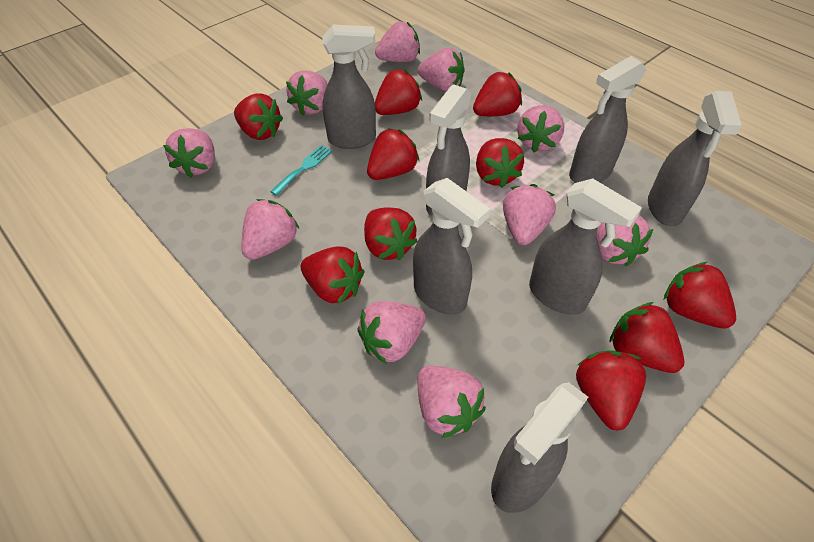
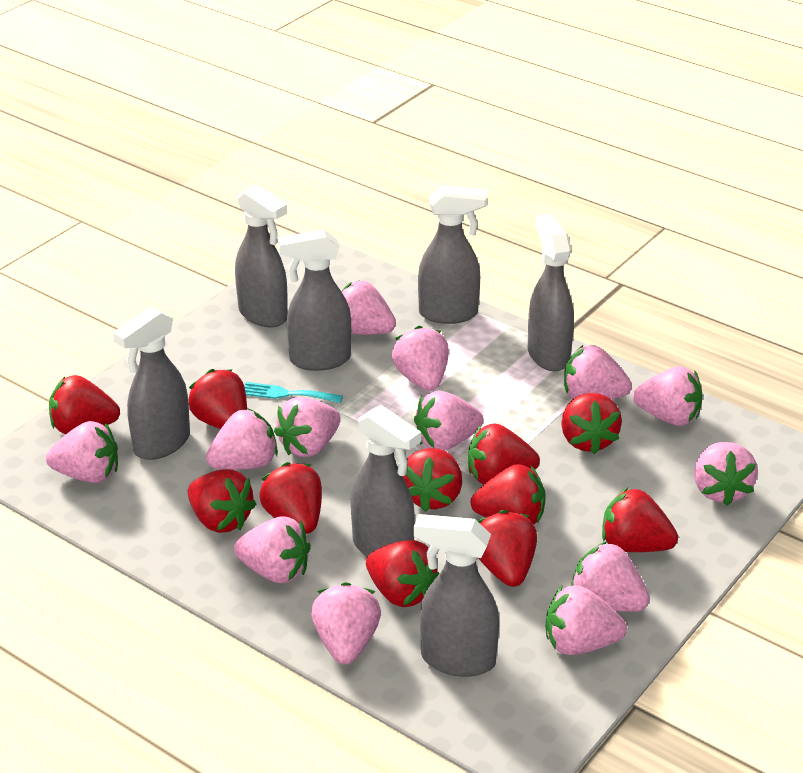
pink strawberry: [163,128,215,178] [241,199,299,260] [286,70,328,116] [357,301,426,364] [375,21,420,62] [418,48,465,92] [418,366,486,438] [503,184,556,245] [517,105,564,152] [597,215,653,266] = 10 -> [46,421,118,483] [206,409,278,470] [234,516,311,583] [274,397,341,457] [311,582,381,664] [341,280,396,335] [392,326,449,391] [414,391,484,450] [546,585,627,655] [564,345,632,399] [571,541,650,612] [633,366,702,426] [694,442,758,506] = 13
red strawberry: [234,94,283,140] [301,247,364,305] [364,207,417,260] [367,128,419,180] [375,69,422,115] [473,72,522,116] [476,138,524,188] [576,350,646,431] [609,302,684,373] [664,262,736,329] = 10 -> [49,375,120,434] [188,369,247,429] [188,469,256,533] [259,462,322,534] [366,540,439,607] [403,448,462,512] [468,423,540,485] [471,464,546,525] [478,510,537,587] [561,393,622,455] [602,488,678,552] = 11

